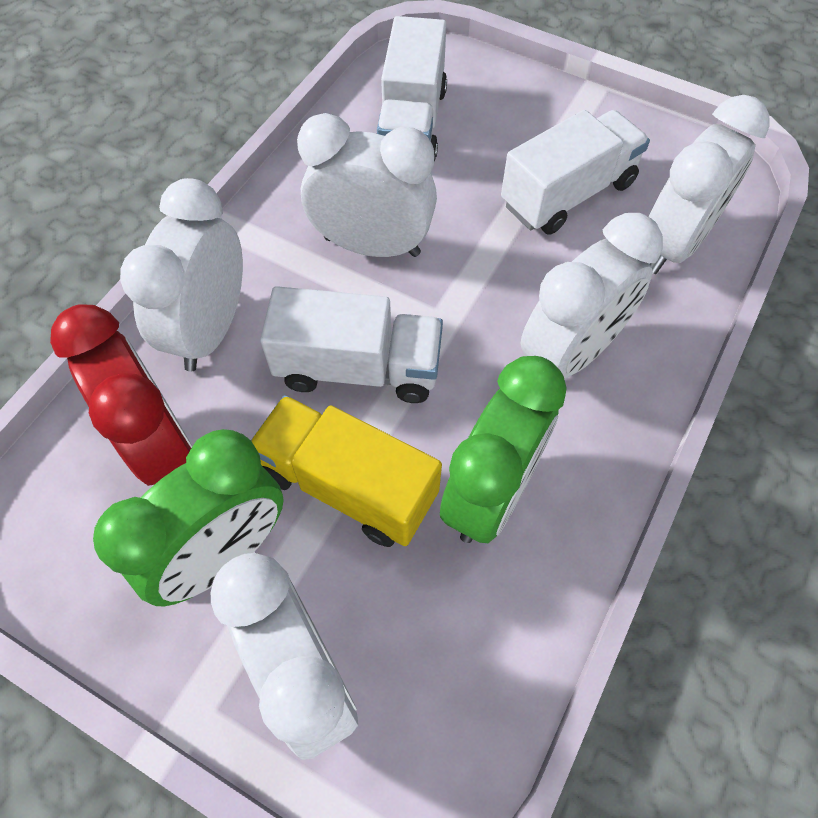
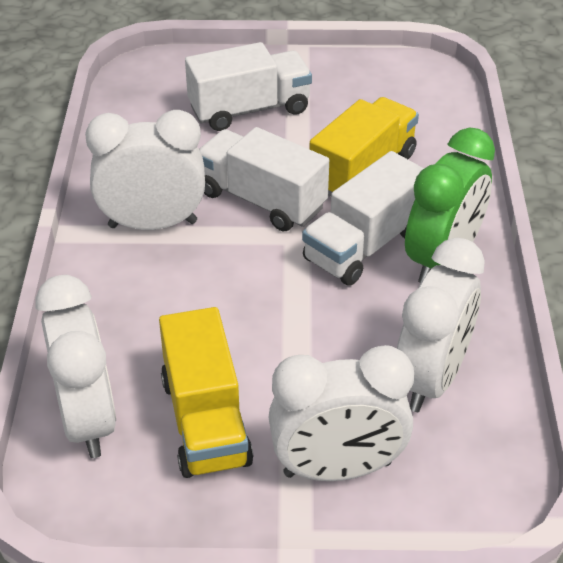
green clock: [93,429,284,606] [440,356,567,543] = 2 -> [405,127,495,283] = 1
red clock: [50,304,193,486] = 1 -> none = 0
white clock: [120,178,243,371] [211,553,358,760] [297,113,437,257] [521,213,663,379] [649,95,770,274] = 5 -> [36,275,116,458] [85,110,205,230] [268,345,414,481] [397,237,485,412] = 4
yellow truck: [251,395,442,547] = 1 -> [159,307,253,478] [310,97,419,197] = 2

